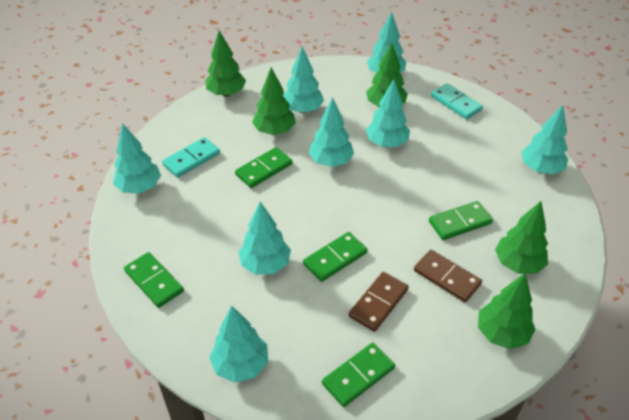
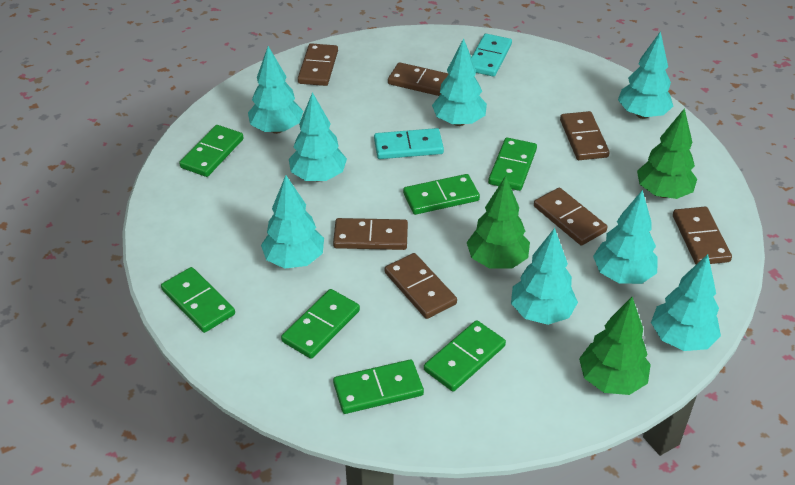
brown domino: [349,272,409,332] [414,250,482,302] = 2 -> [298,43,338,86] [333,218,408,250] [385,253,457,319] [388,62,449,96] [534,188,607,245] [560,111,610,160] [673,207,732,264] = 7
green domino: [124,252,184,308] [235,147,293,188] [303,232,368,282] [322,342,395,407] [429,201,493,240] = 5 -> [161,267,235,333] [179,125,244,177] [281,289,360,359] [333,360,424,414] [403,174,480,215] [424,320,506,391] [488,138,537,191] = 7
green tree: [205,30,246,97] [252,68,296,135] [366,43,408,107] [478,273,535,349] [495,201,548,274] = 5 -> [467,176,530,269] [579,297,651,395] [637,108,697,199] = 3

